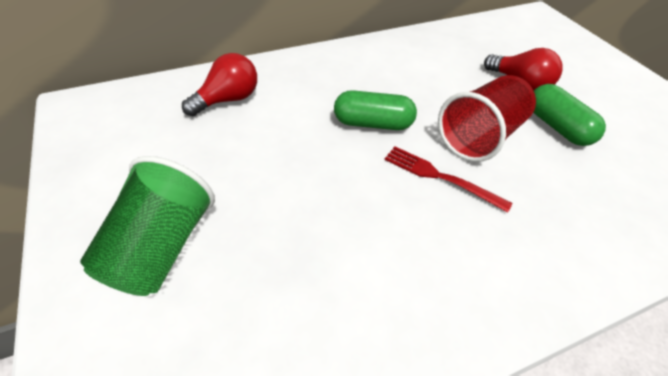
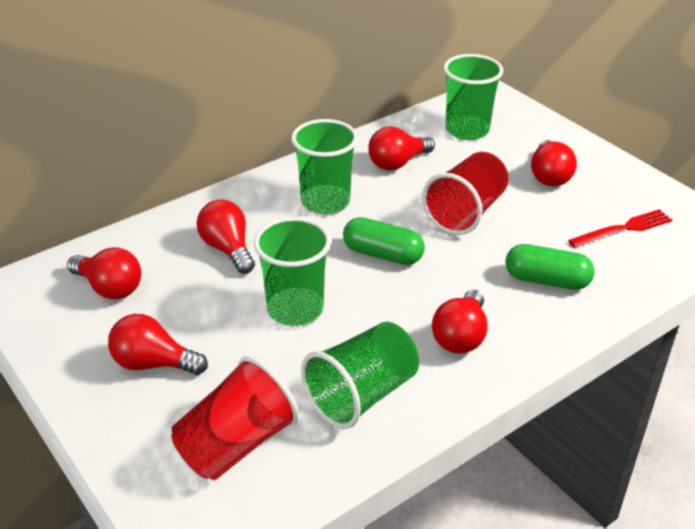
green cup: [80,156,215,296] = 1 -> [254,217,331,326] [291,119,358,214] [301,322,419,429] [443,54,503,140] = 4
red cup: [438,75,536,162] = 1 -> [171,356,299,480] [422,152,509,235] = 2
red light bulb: [182,53,257,116] [484,48,562,91] = 2 -> [67,247,141,300] [108,314,208,375] [197,199,255,274] [368,126,435,171] [432,290,488,354] [531,140,577,186] = 6

